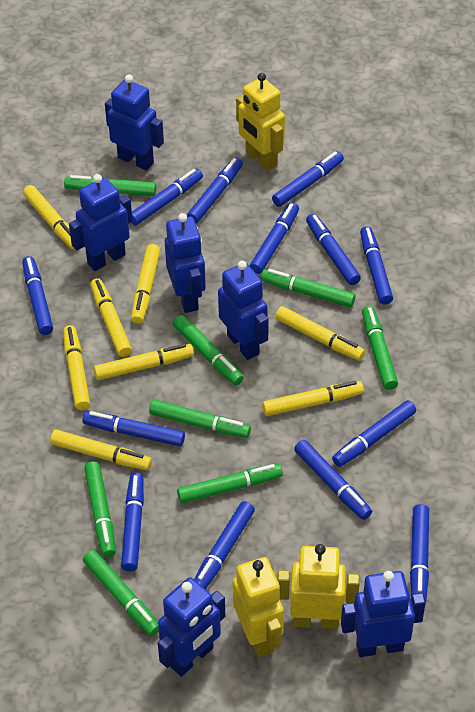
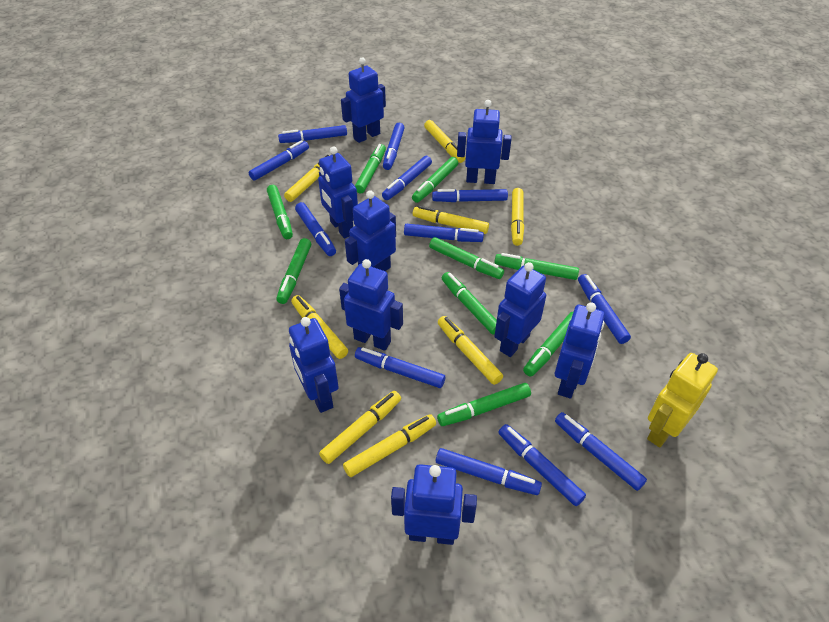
blue marker: [22,256,53,335] [82,411,185,446] [121,473,144,571] [131,169,203,225] [187,157,243,223] [194,501,255,590] [250,202,299,274] [272,151,344,207] [294,440,372,520] [306,214,361,285] [332,400,416,467] [360,226,393,304] [410,504,429,602] = 13 -> [249,140,309,181] [278,125,347,143] [295,202,336,256] [355,347,445,388] [382,156,432,200] [383,123,405,170] [404,224,484,242] [432,189,508,202] [436,448,542,495] [498,424,586,506] [555,412,647,491] [578,274,631,344] = 12
blue robot: [69,174,133,271] [105,74,164,171] [158,577,225,677] [165,213,206,313] [218,261,268,360] [341,571,426,657] = 6 -> [289,317,339,413] [318,146,358,239] [339,259,403,351] [341,57,386,143] [345,190,396,271] [391,464,477,545] [457,100,512,184] [494,262,546,357] [555,302,605,398] = 9
green marker: [64,175,156,196] [83,550,159,636] [84,461,116,557] [149,400,251,438] [173,315,244,385] [177,464,283,503] [261,269,355,307] [362,306,398,390] = 8 -> [267,185,293,239] [276,238,311,304] [355,144,386,193] [412,157,458,203] [429,237,504,279] [437,383,531,426] [442,272,497,335] [495,253,579,280] [523,312,573,377] = 9
yellow robot: [233,557,284,657] [236,73,285,171] [277,544,360,629] = 3 -> [647,353,718,448] = 1

